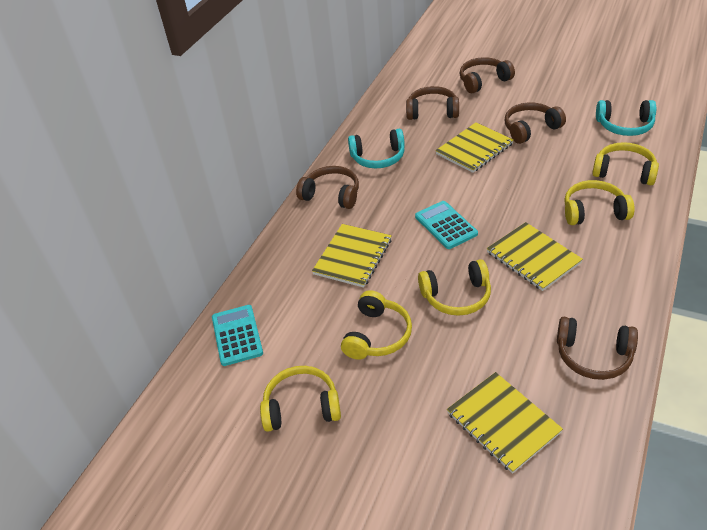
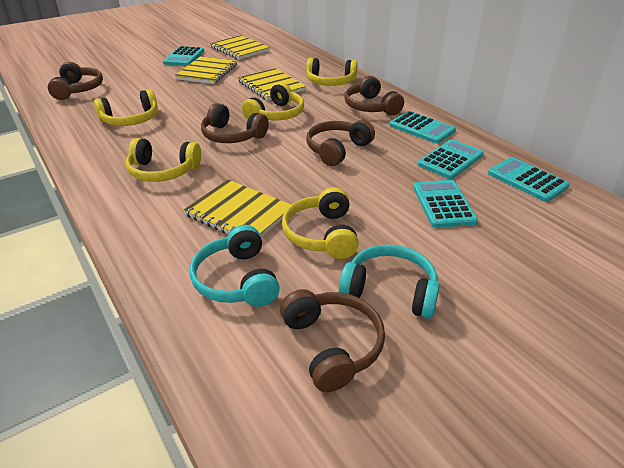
turquoise calculator: [212,305,263,366] [415,201,478,249] = 2 -> [163,46,204,66] [389,111,456,144] [413,180,478,228] [418,139,484,179] [488,157,570,202] = 5

